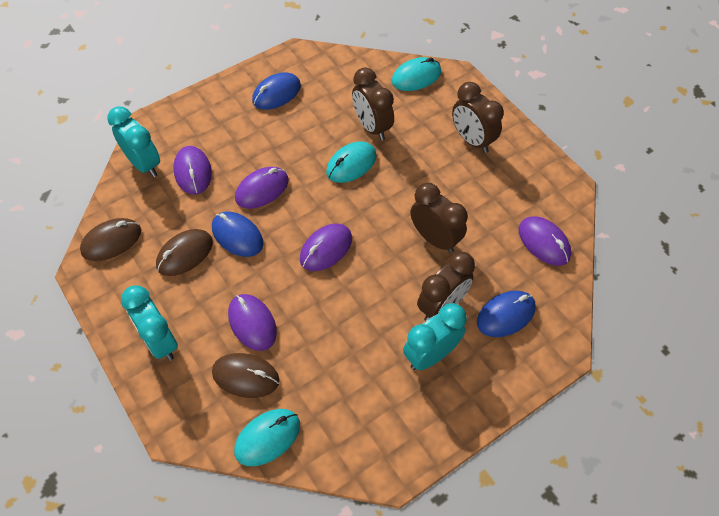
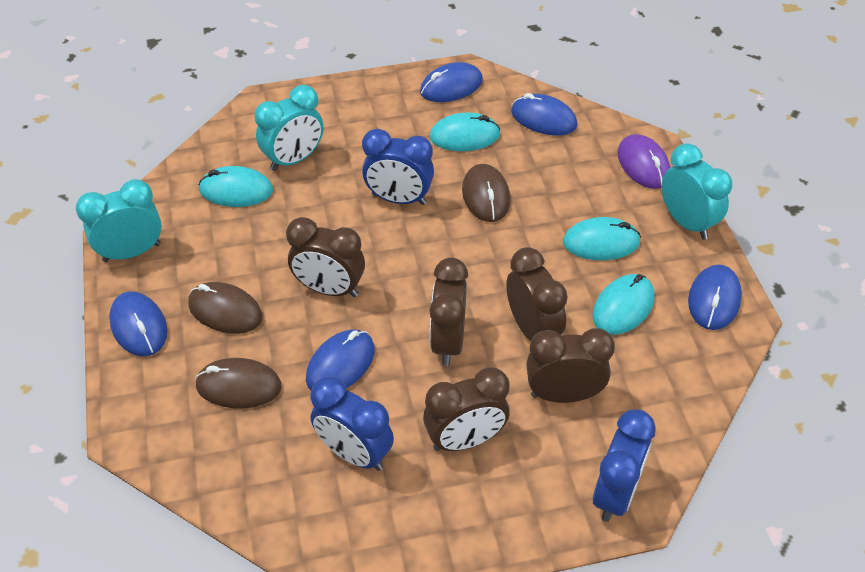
blue clock: none = 0 -> [310,376,394,471] [362,129,434,205] [593,409,656,522] = 3
blue mouse: [212,212,263,257] [252,73,301,110] [477,290,536,337] = 3 -> [109,291,167,356] [306,329,375,390] [420,62,483,102] [511,93,577,136] [688,264,742,330] = 5
brown clock: [352,67,394,141] [410,183,468,253] [417,251,475,321] [452,82,504,153] = 4 -> [286,217,365,297] [423,367,510,451] [430,258,468,366] [506,247,568,341] [526,328,615,403] = 5
purple mouse: [173,146,212,195] [228,294,277,351] [235,167,289,208] [300,223,352,271] [518,216,571,266] = 5 -> [618,134,670,189] = 1
turquoise mouse: [234,409,300,466] [326,141,377,183] [392,57,441,91] = 3 -> [199,166,273,207] [430,112,500,151] [563,217,641,260] [592,274,655,335] = 4

